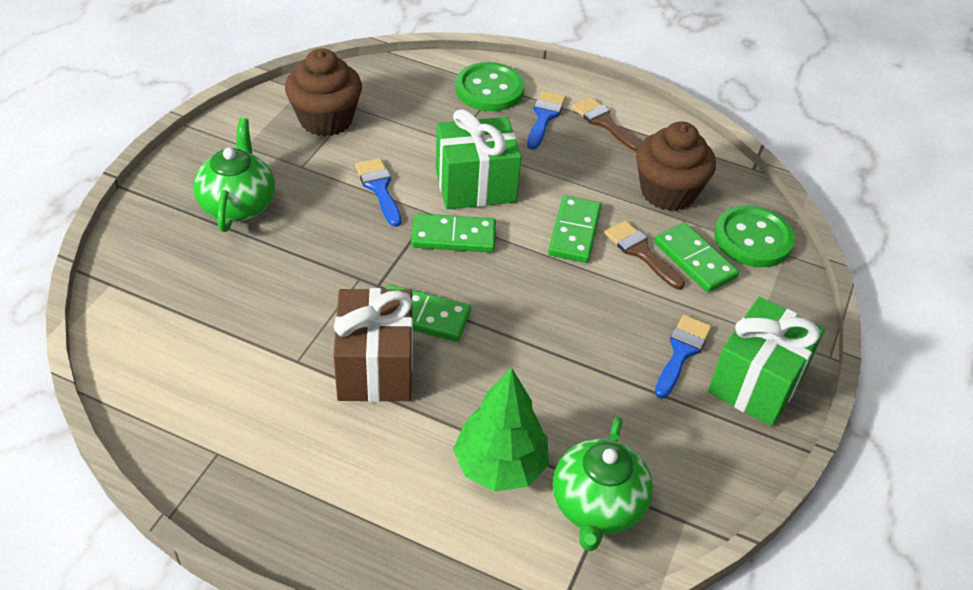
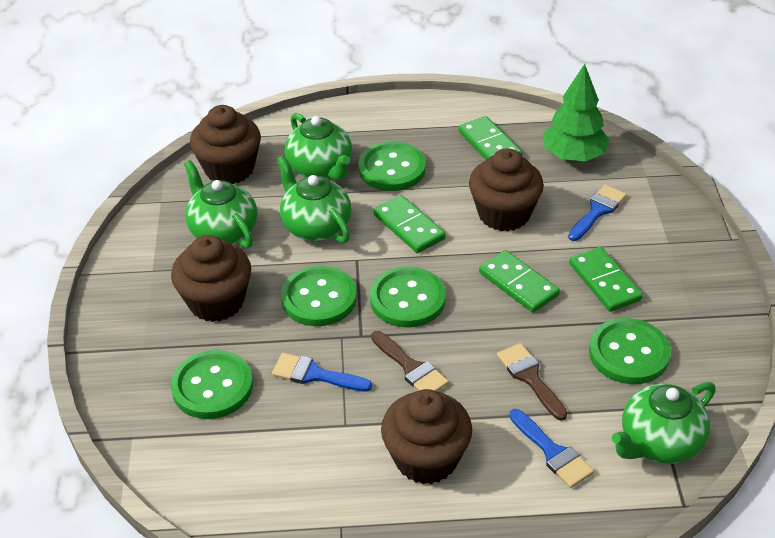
brown cupcake: [285,48,362,136] [636,121,716,211] = 2 -> [171,235,251,322] [190,105,261,184] [381,389,472,484] [469,148,544,231] = 4
brown gift: [333,288,413,402] = 1 -> none = 0
green button: [455,62,525,111] [714,205,795,267] = 2 -> [171,350,253,419] [281,265,357,326] [358,141,426,191] [370,266,446,328] [589,318,671,384] = 5
green gift: [436,109,521,209] [708,297,825,426] = 2 -> none = 0
green teapot: [193,118,275,232] [553,417,653,551] = 2 -> [184,160,257,248] [277,155,352,243] [284,113,352,181] [612,382,716,464] = 4

